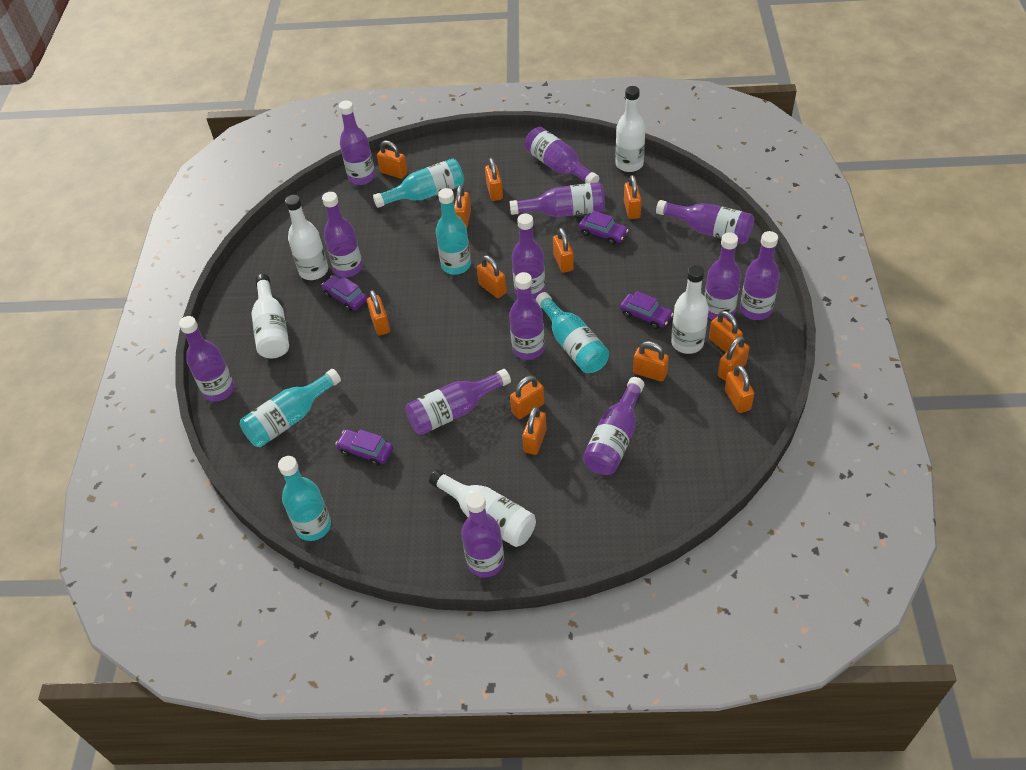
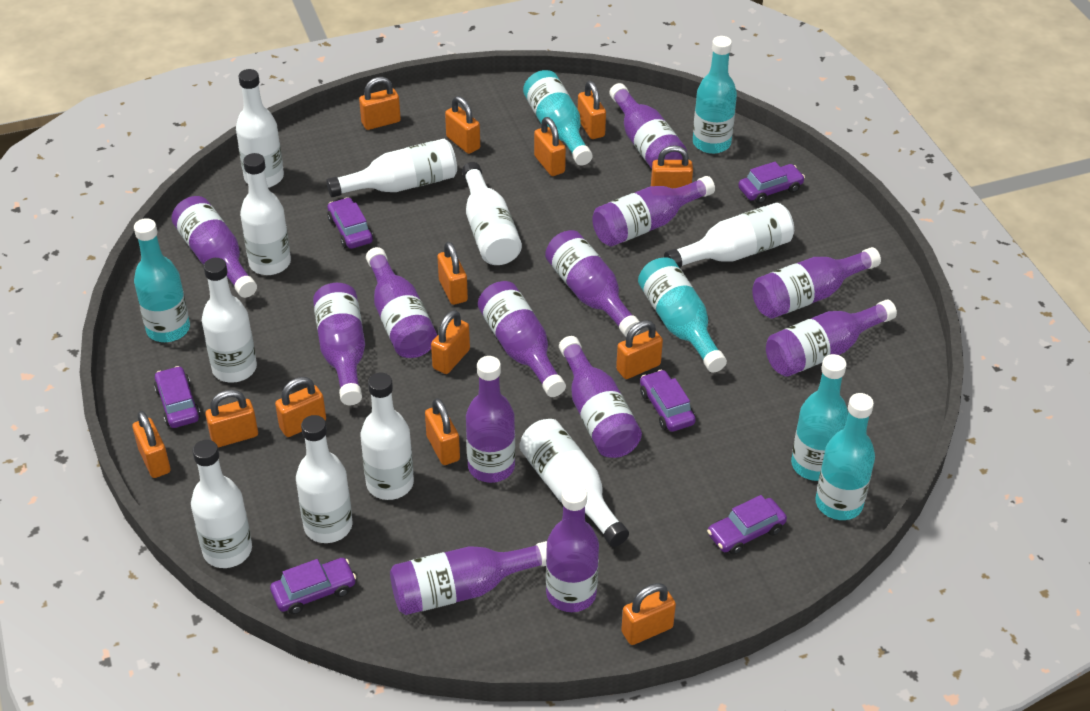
purple car: [321,275,368,311] [336,429,394,466] [579,211,628,245] [620,291,673,329] = 4 -> [154,366,201,428] [270,558,356,614] [327,197,373,249] [640,370,696,432] [707,495,787,555] [738,162,805,204] = 6
turquoise bottle: [240,369,341,447] [278,456,331,541] [373,158,464,208] [436,188,471,275] [535,292,609,373] = 5 -> [134,218,190,342] [523,70,593,166] [638,257,727,373] [693,36,737,154] [791,354,848,481] [815,393,875,520] = 6
white bottle: [251,274,289,358] [285,195,328,280] [429,469,536,547] [615,86,646,172] [671,265,709,354] = 5 -> [191,440,252,568] [202,258,257,383] [236,69,284,188] [240,153,291,275] [296,415,353,543] [326,139,457,197] [361,373,414,500] [462,162,522,265] [519,419,629,547] [664,203,794,268] = 10

